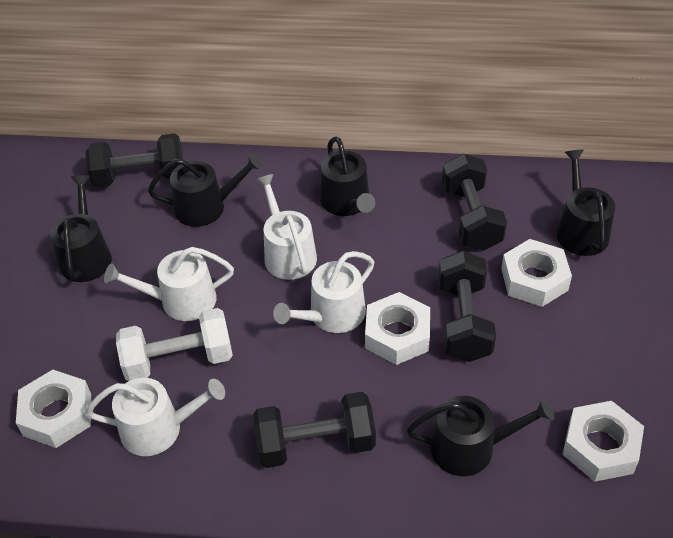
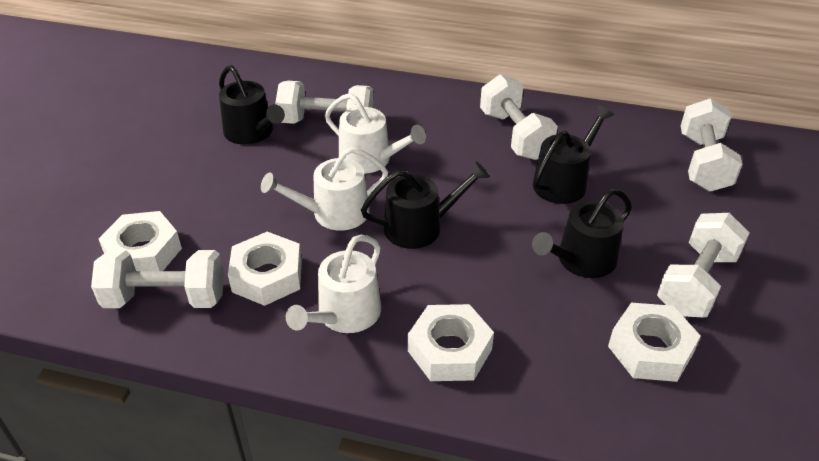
black dumbbell: [85,133,183,188] [253,392,376,468] [439,251,496,362] [442,154,507,250] = 4 -> none = 0
black watering can: [50,175,112,282] [148,154,263,227] [320,136,375,216] [407,396,555,476] [556,149,615,256] = 5 -> [219,65,285,145] [361,161,489,249] [532,189,632,278] [533,105,614,204] = 4
white dumbbell: [116,308,233,381] = 1 -> [91,250,224,308] [275,81,374,124] [480,74,558,160] [657,213,750,317] [681,98,742,192] = 5
white watering can: [86,378,225,456] [104,247,234,321] [256,174,317,280] [273,251,374,333] = 4 -> [261,147,388,231] [286,235,381,333] [325,93,426,174] = 3

